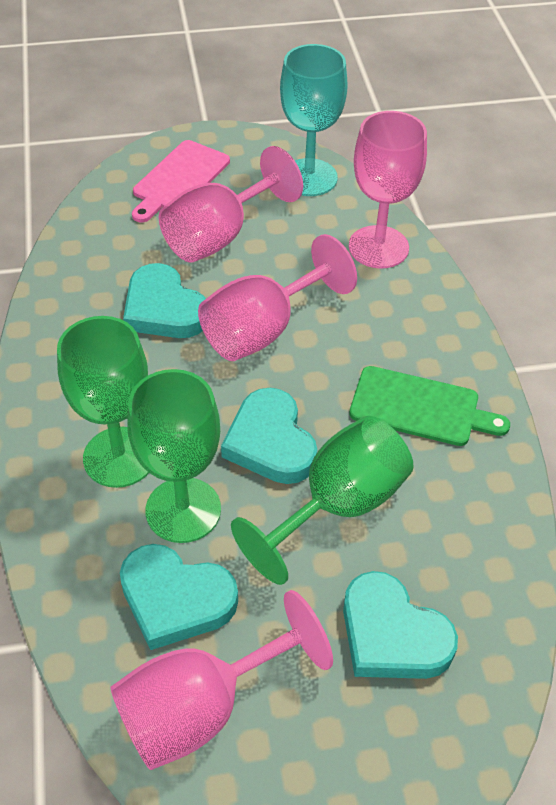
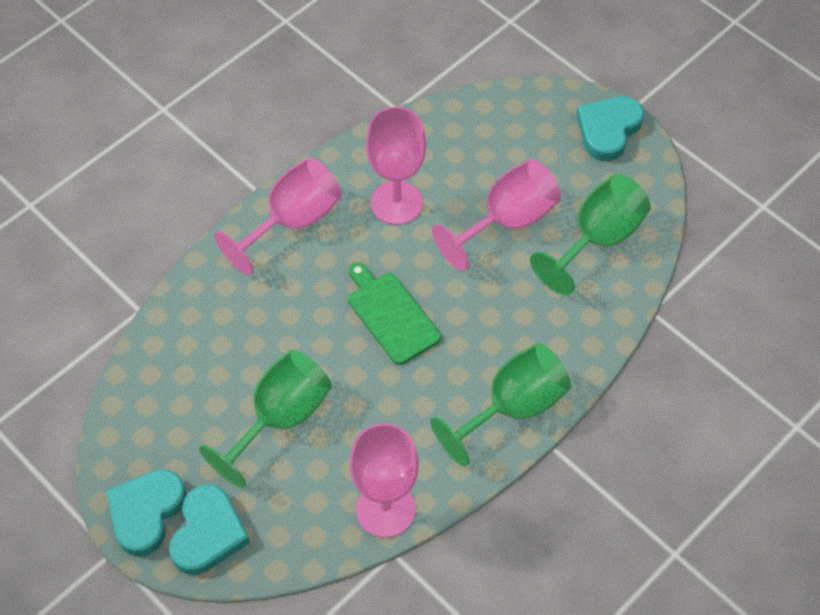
pink cutting board: [132,140,230,222] = 1 -> none = 0
turquoise goblet: [280,44,348,196] = 1 -> none = 0
turquoise heart: [120,544,238,650] [123,263,206,338] [221,388,317,484] [343,571,458,679] = 4 -> [106,469,186,556] [169,485,250,575] [576,96,644,161] = 3

